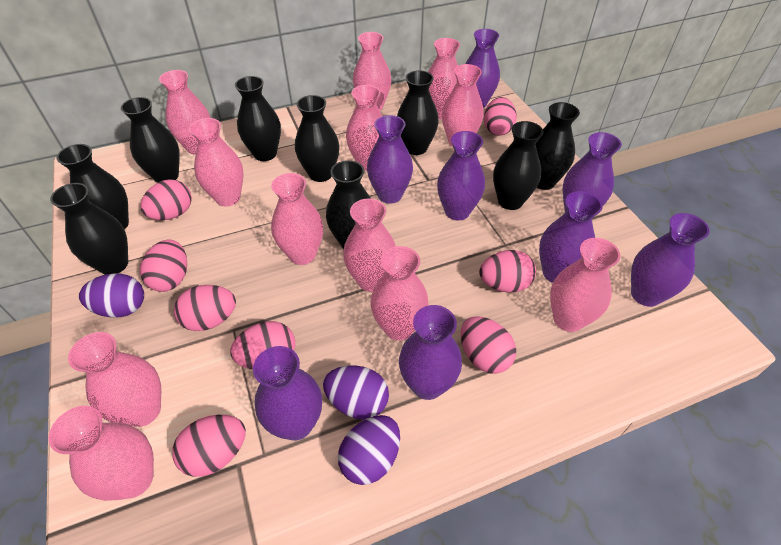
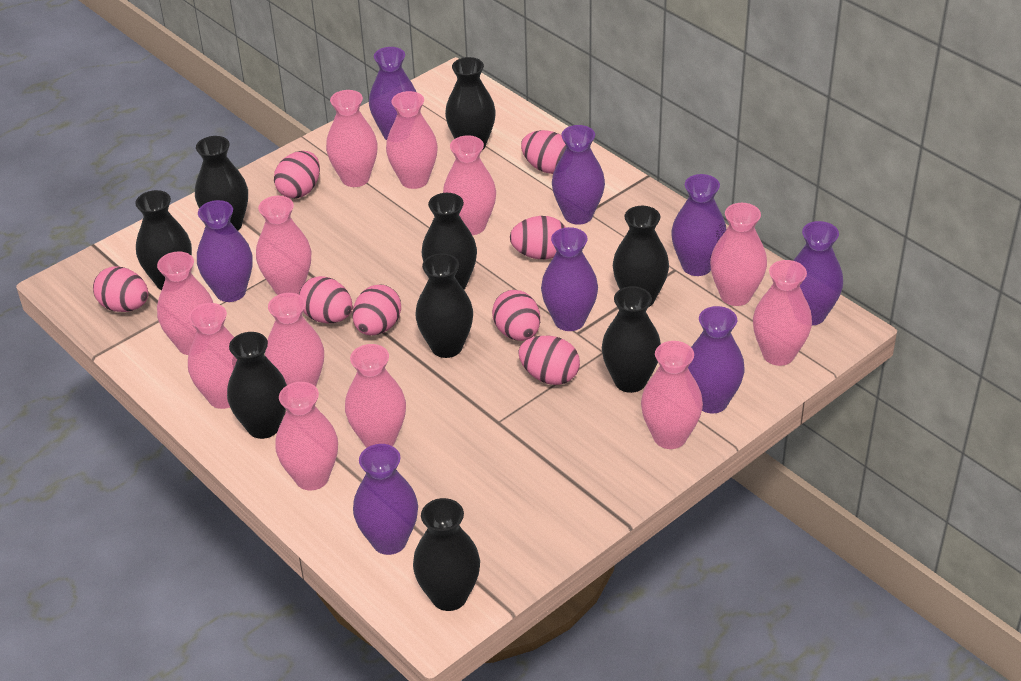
purple egg: [79,273,144,317] [323,365,389,420] [338,415,400,485] = 3 -> none = 0

